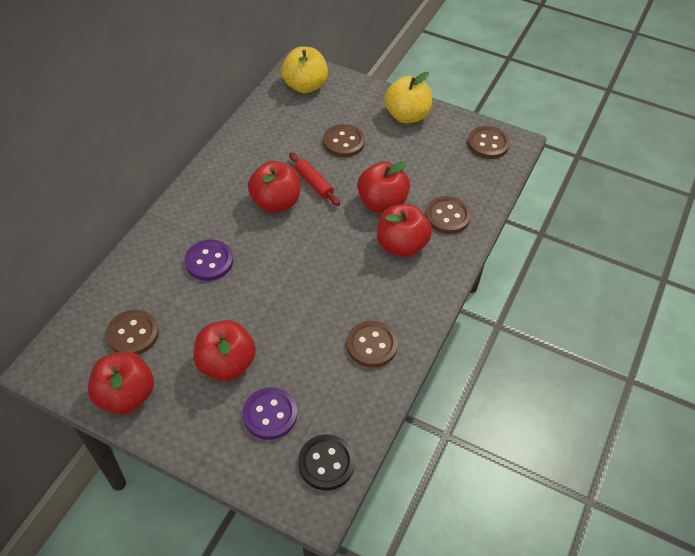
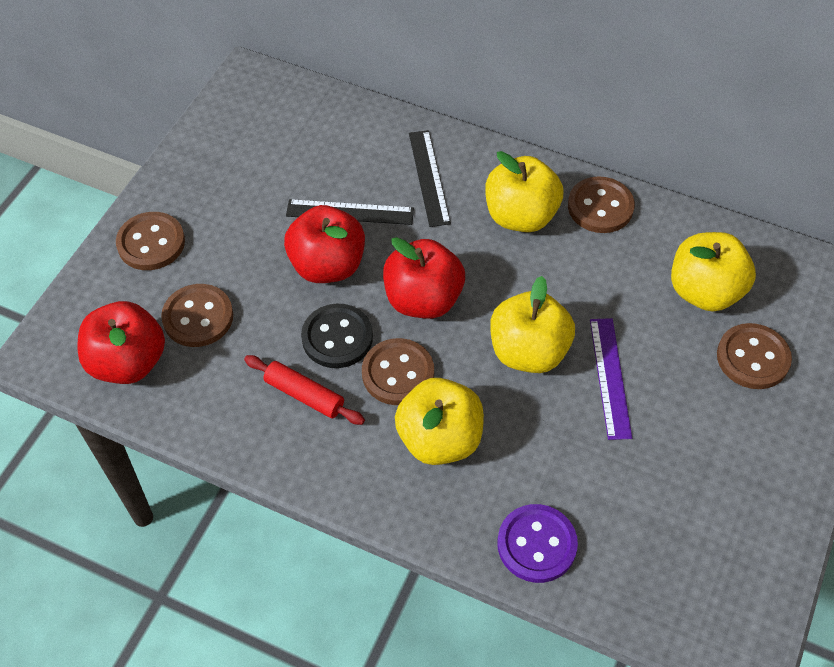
black ruler: none = 0 -> [286,199,414,225] [409,130,451,227] = 2
purple button: [185,240,233,281] [242,387,297,440] = 2 -> [497,504,578,583] = 1
purple ruler: none = 0 -> [590,318,632,440] = 1
red apple: [88,351,154,414] [193,320,256,381] [248,161,301,212] [357,161,410,213] [377,204,432,257] = 5 -> [78,301,165,384] [284,205,365,283] [383,237,465,319] = 3
yellow apple: [281,47,328,93] [384,72,432,123] = 2 -> [395,378,484,465] [485,151,563,232] [490,276,575,373] [671,232,756,312] = 4

